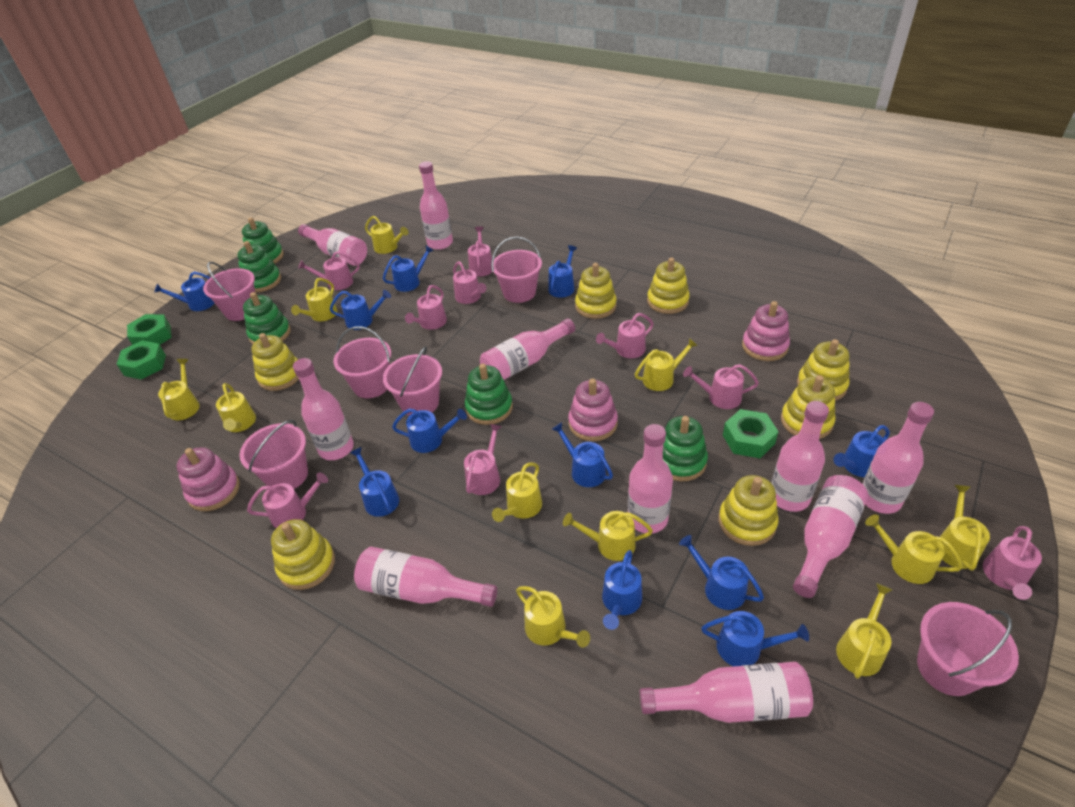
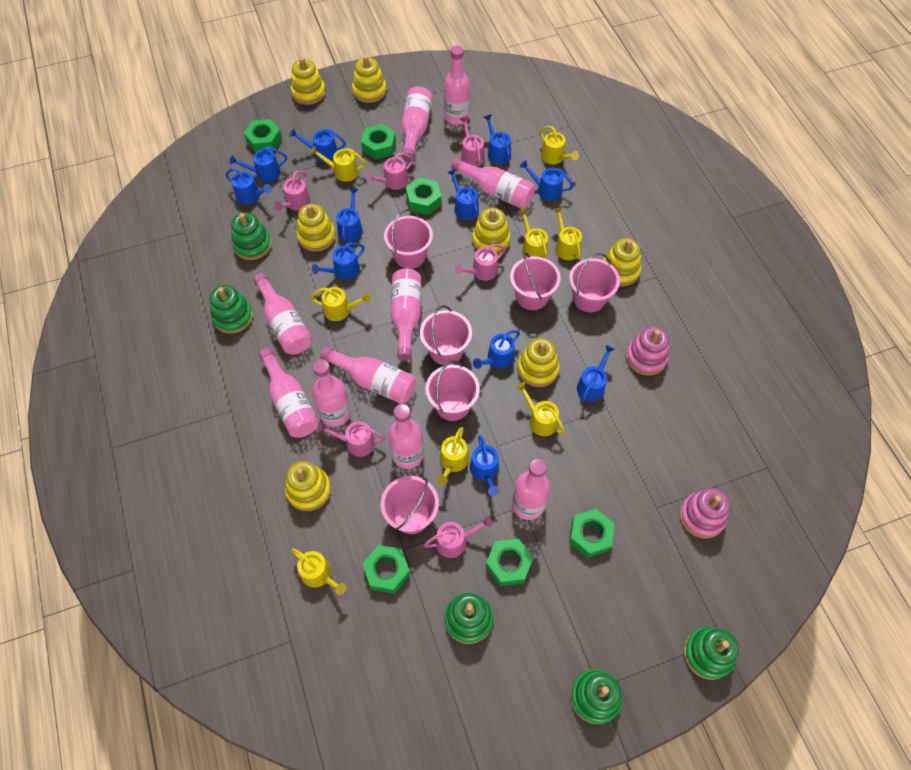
green nut: [117,340,166,380] [127,314,172,345] [723,409,779,458] = 3 -> [244,119,282,153] [361,124,396,160] [362,545,410,594] [406,177,442,215] [486,539,533,586] [569,509,615,558] = 6
pink stacking toy: [177,447,240,511] [568,378,618,441] [742,301,790,361] = 3 -> [626,326,669,375] [679,488,730,538] = 2
pink watering can: [247,472,328,528] [298,251,360,290] [405,285,447,330] [453,261,487,304] [464,424,502,495] [468,226,492,276] [596,313,654,358] [683,364,759,409] [983,526,1042,600] = 9 -> [274,171,311,211] [317,421,386,457] [365,153,413,190] [423,516,493,558] [455,244,506,281] [460,117,485,167] = 6
yellow watering can: [158,359,200,420] [216,383,256,432] [291,278,338,321] [365,216,409,254] [492,462,542,522] [516,586,590,648] [563,511,653,561] [635,338,698,391] [836,583,893,679] [865,514,963,584] [940,485,990,571] = 11 -> [291,548,346,595] [310,146,366,182] [310,287,371,321] [437,427,469,486] [516,382,565,436] [519,209,548,259] [540,126,579,164] [553,207,582,260] = 8

